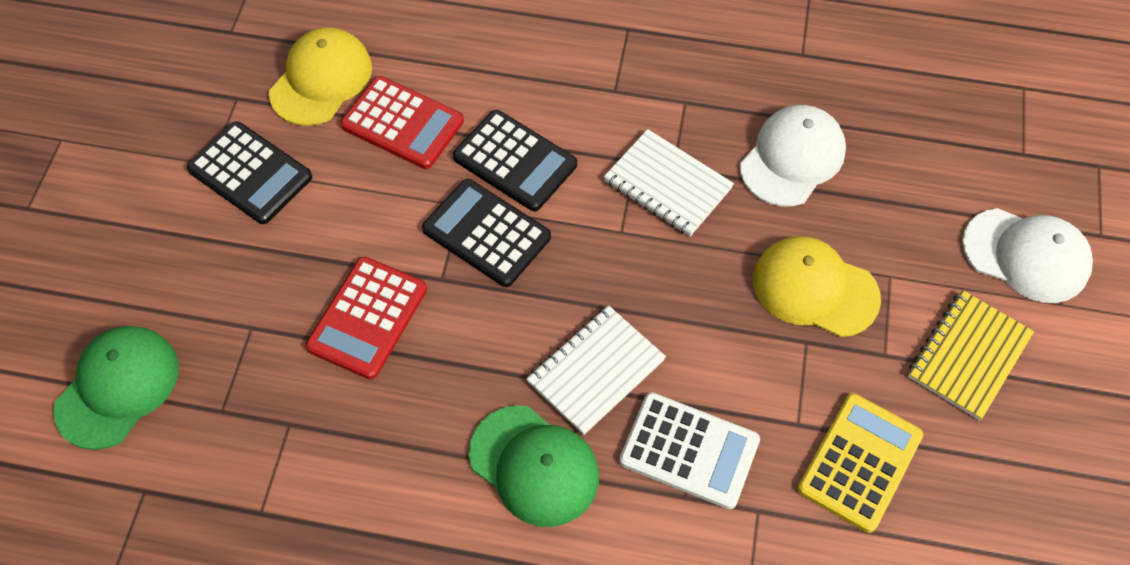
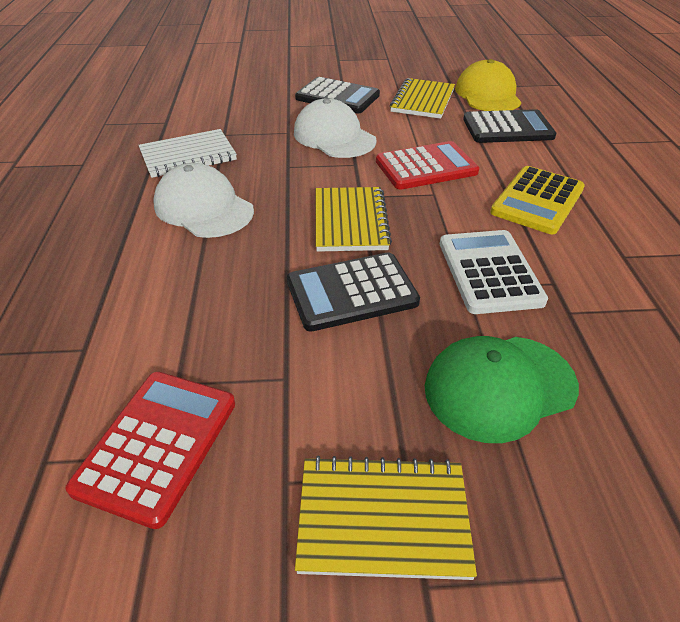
green cap: [53,326,179,450] [469,405,599,527] = 2 -> [425,336,579,443] = 1
white notebook: [526,305,666,435] [604,129,734,236] = 2 -> [139,129,237,178] = 1
yellow cap: [269,27,372,126] [753,236,881,337] = 2 -> [455,59,522,111] = 1
yellow notebook: [907,290,1034,420] = 1 -> [295,455,477,580] [316,187,392,252] [390,78,455,119] = 3

